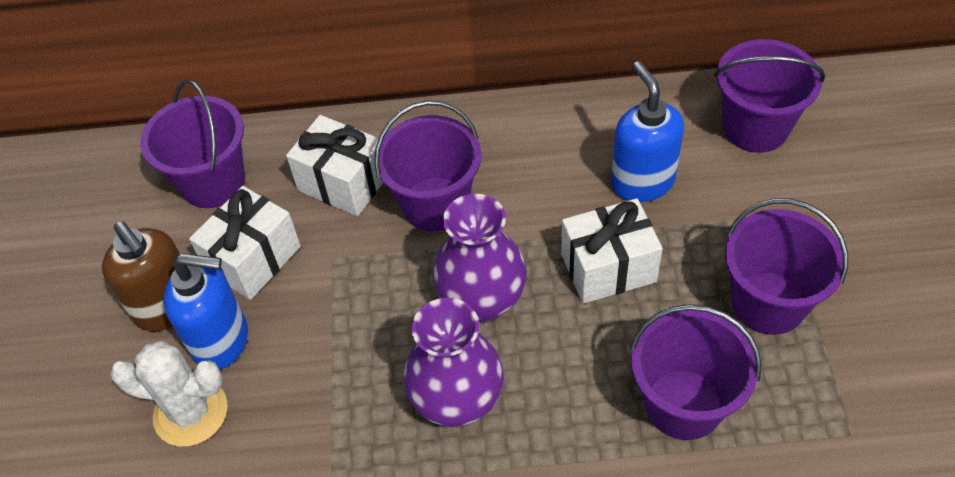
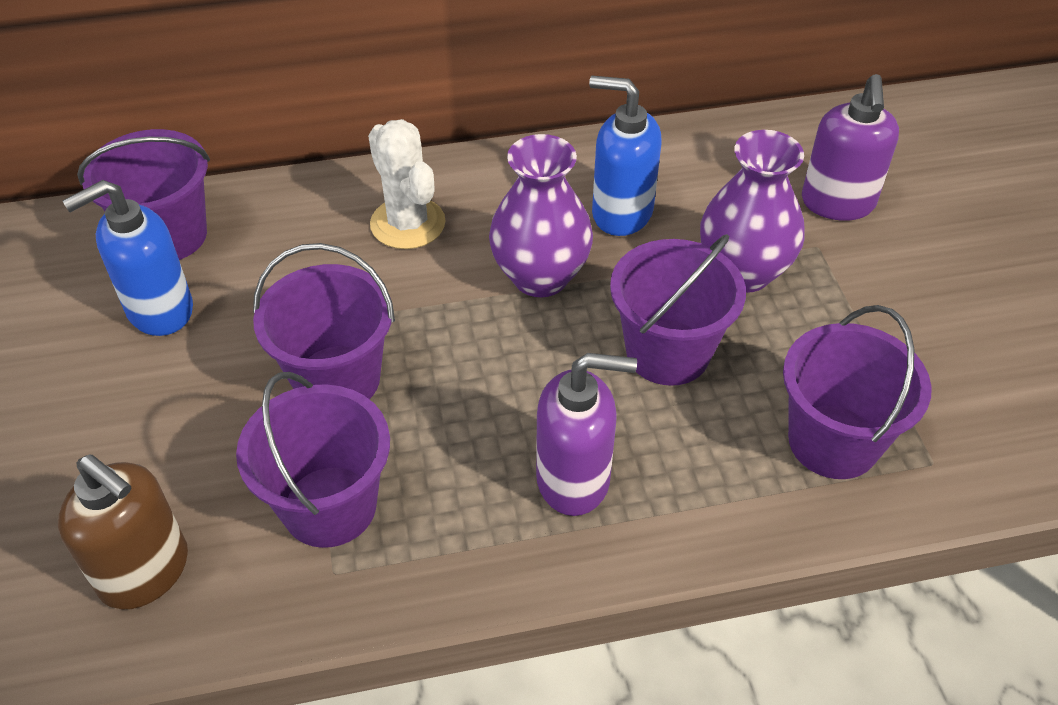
purple soap dispenser: none = 0 -> [536,353,637,516] [802,74,899,221] = 2
white gift: [189,186,301,300] [286,115,383,216] [561,198,663,304] = 3 -> none = 0

